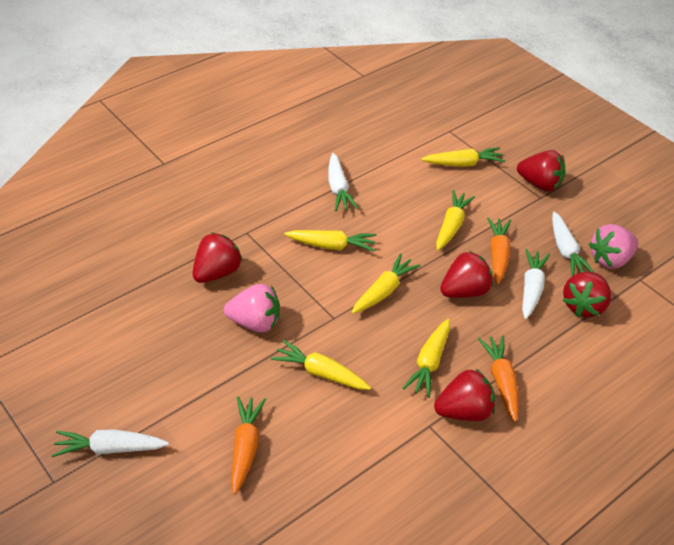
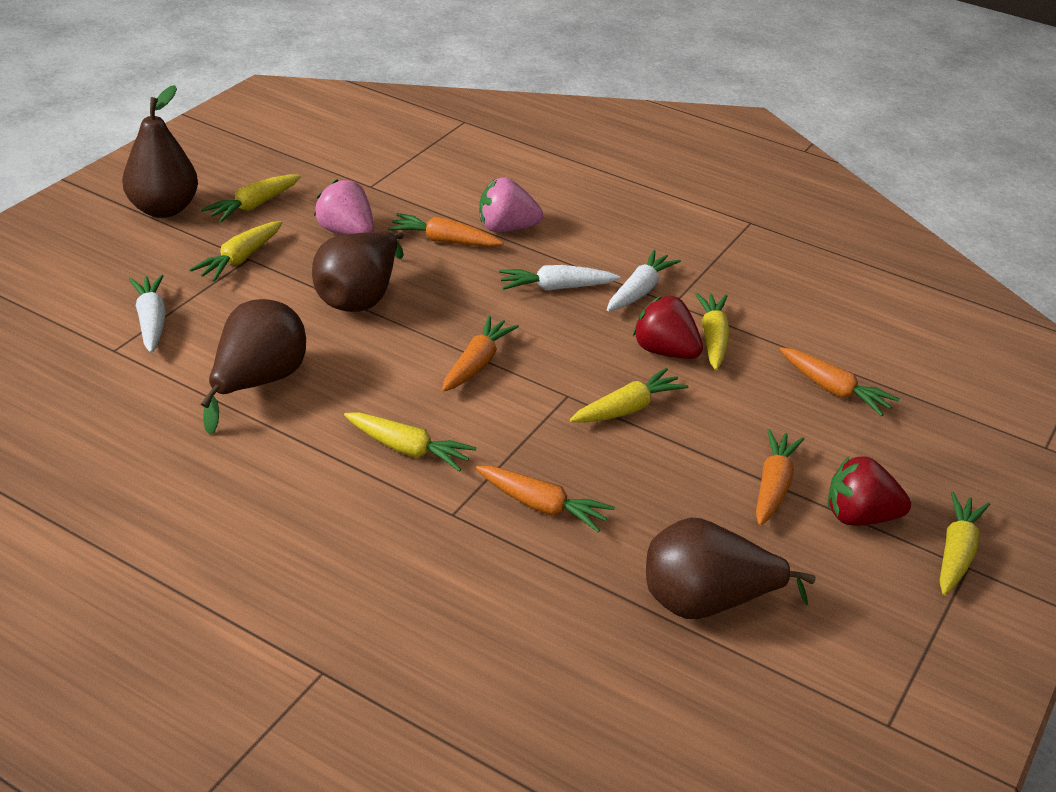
brown pear: none = 0 -> [122,85,198,218] [201,299,306,435] [312,231,404,312] [646,518,816,619] = 4
orange carrot: [231,396,266,495] [478,336,519,422] [487,217,511,284] = 3 -> [388,213,504,247] [442,316,519,392] [476,466,615,533] [756,429,804,526] [780,347,900,416] = 5
red strawberry: [193,232,243,283] [434,369,495,421] [440,251,493,298] [517,150,565,192] [563,272,611,317] = 5 -> [633,296,703,359] [828,456,911,526] = 2
white carrot: [52,429,169,457] [328,153,359,211] [522,249,550,319] [552,212,594,277] = 4 -> [129,274,166,353] [499,265,620,291] [607,250,681,311] = 3

